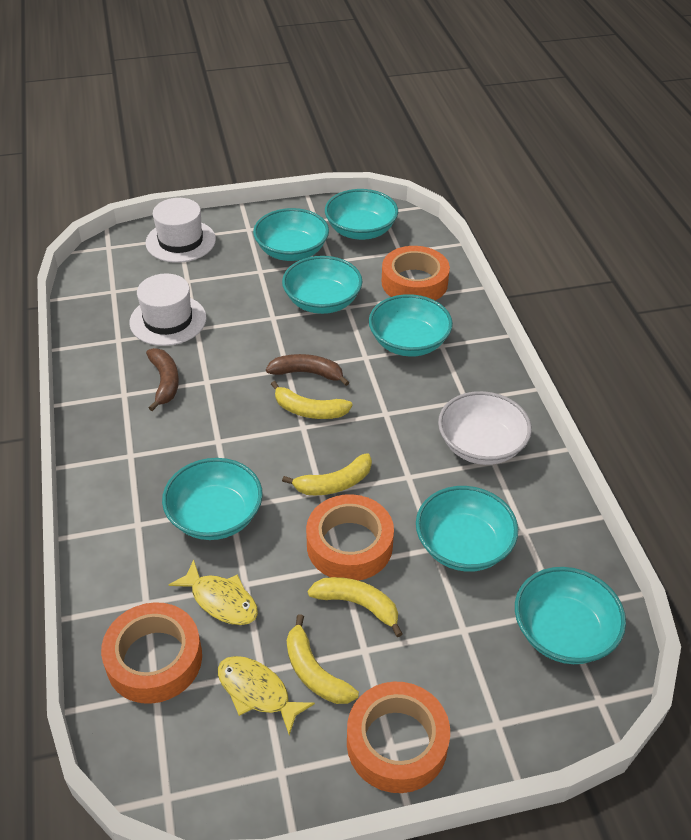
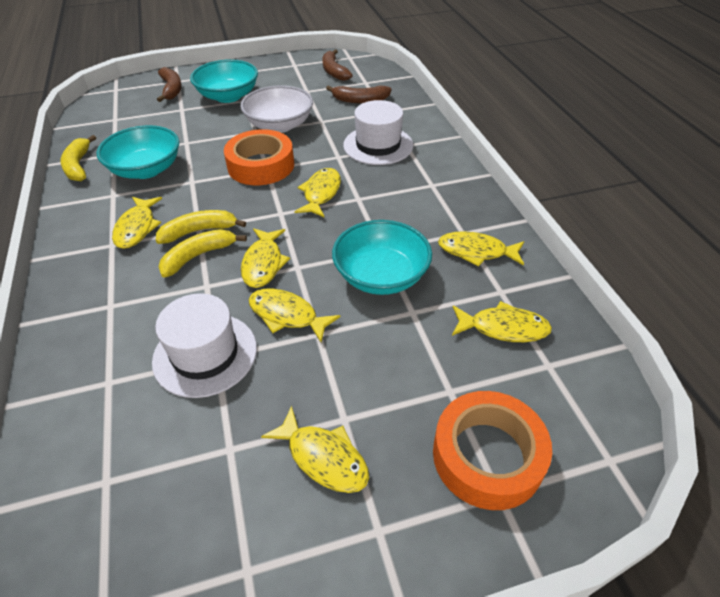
brown banana: [146,348,179,411] [266,354,349,386] = 2 -> [157,67,182,102] [322,49,352,81] [326,86,391,103] = 3
orange tape: [101,602,202,704] [306,494,394,581] [347,682,450,793] [382,246,450,300] = 4 -> [224,129,294,185] [433,391,552,510] = 2
turquoise bowl: [162,458,263,540] [253,208,329,261] [282,256,363,314] [325,189,398,240] [369,294,453,357] [416,486,518,572] [515,567,626,664] = 7 -> [96,125,179,179] [190,59,258,103] [332,220,432,295] = 3
yellow banana: [271,381,353,419] [282,453,372,495] [287,614,359,704] [308,577,403,637] = 4 -> [60,135,96,181] [156,210,246,244] [159,229,247,278] = 3
yellow fish: [168,560,258,625] [218,656,315,735] = 2 -> [112,197,162,249] [241,228,290,288] [249,289,340,342] [261,406,369,493] [294,168,341,217] [438,231,524,267] [452,301,552,342] = 7

